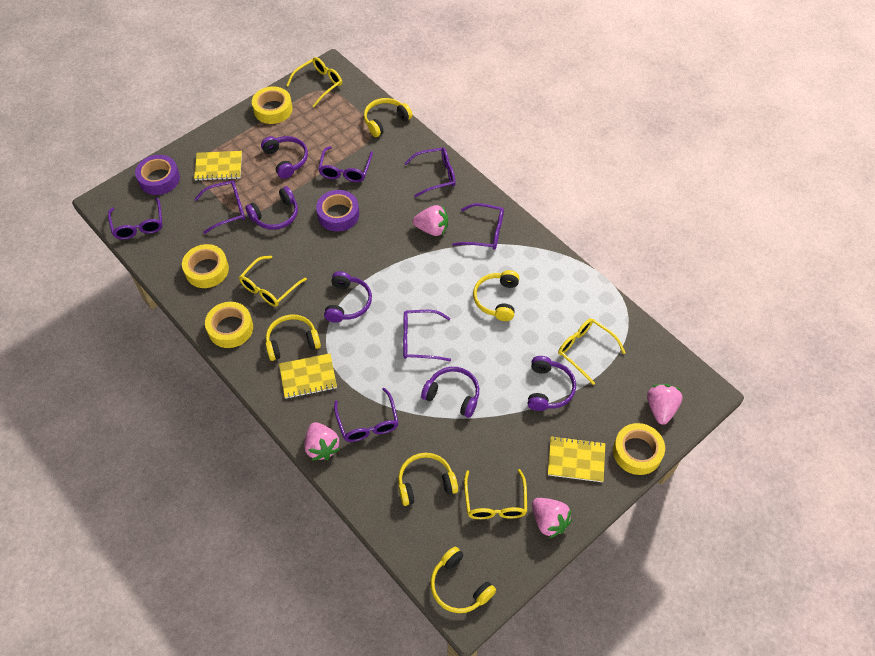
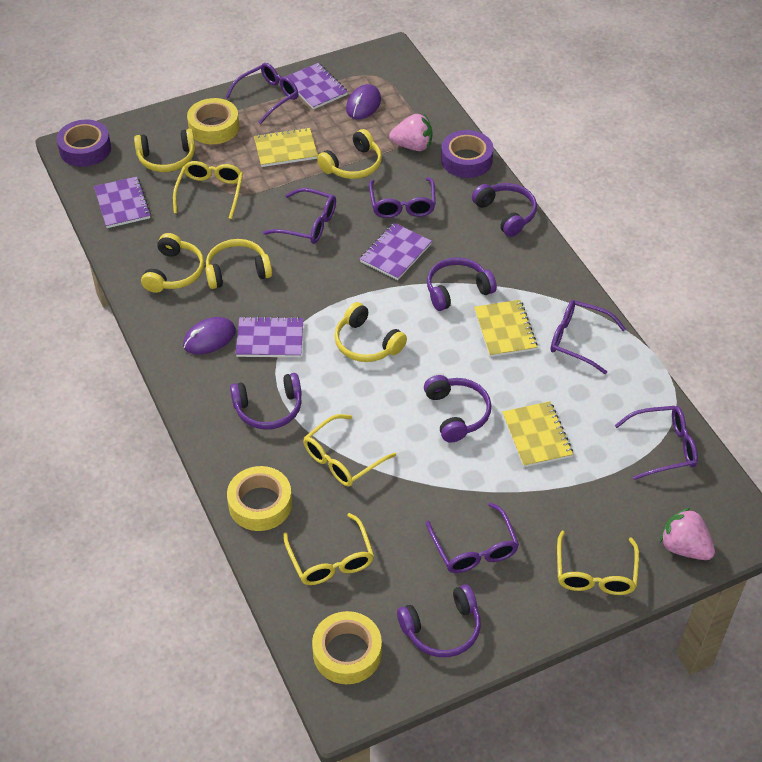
pink strawberry: [304,422,340,461] [413,205,448,236] [532,498,572,538] [647,384,682,425] = 4 -> [389,114,432,151] [660,507,715,560] = 2
purple glasses: [108,198,163,240] [195,181,245,234] [318,146,373,182] [334,388,399,442] [403,310,451,361] [404,147,456,197] [452,203,504,250] = 7 -> [225,63,298,124] [263,188,336,244] [369,177,436,218] [426,503,519,573] [550,300,626,374] [615,406,698,480] = 6
purple mouse: none = 0 -> [183,317,236,355] [346,84,381,119] = 2
purple notebook: none = 0 -> [94,176,151,228] [235,316,304,357] [285,63,348,109] [360,223,432,280] = 4
yellow tape: [182,244,229,288] [205,302,253,348] [252,86,293,124] [613,423,665,475] = 4 -> [187,98,239,144] [227,466,292,531] [312,611,382,684] = 3

